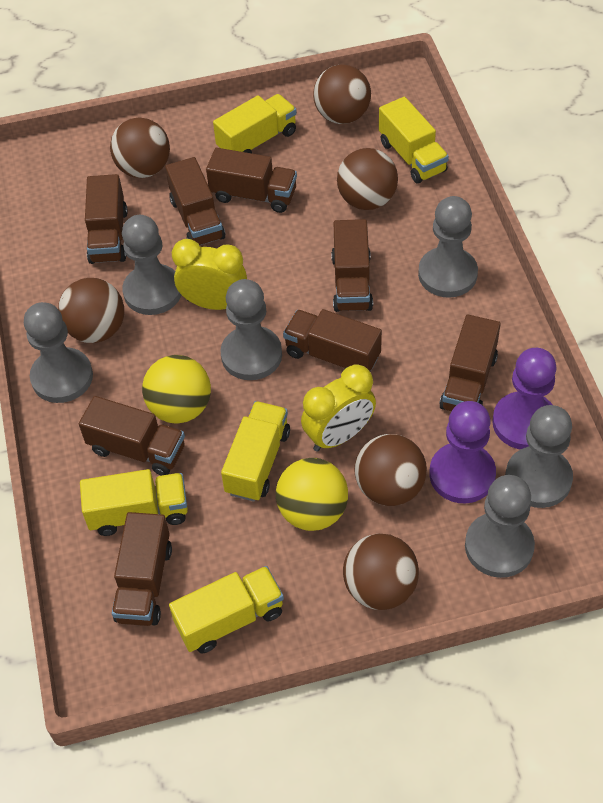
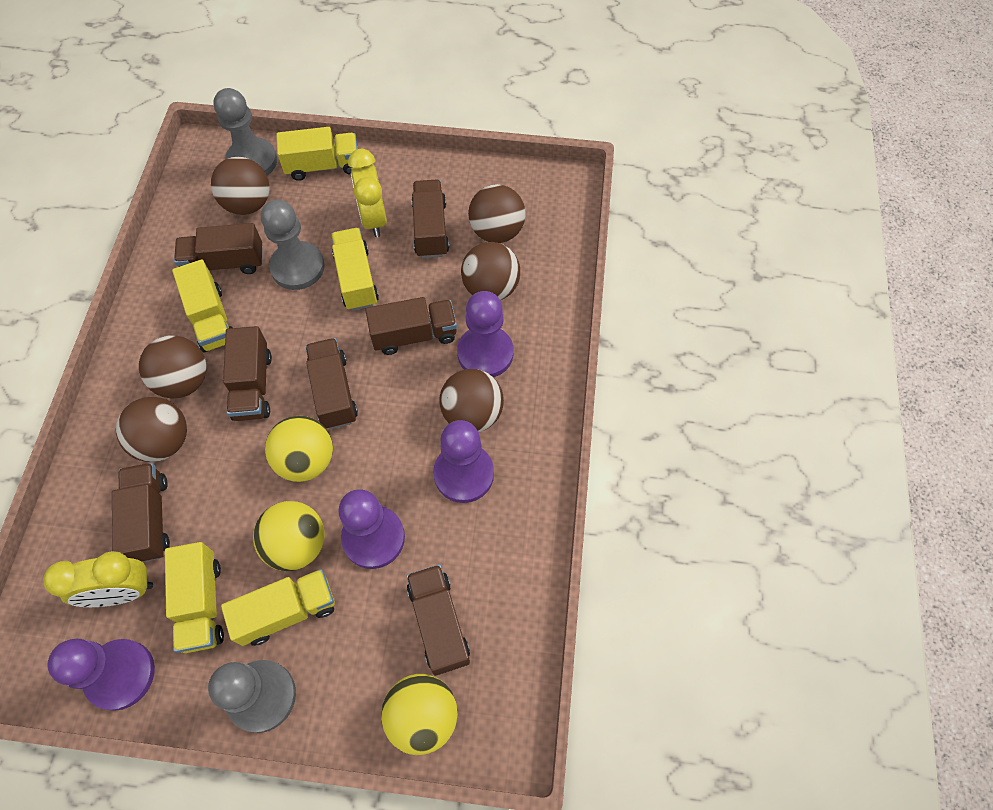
brown truck: [79,396,185,476] [85,174,128,264] [112,512,172,626] [165,157,225,246] [206,148,297,213] [283,309,382,372] [331,219,373,312] [439,315,501,411] = 8 -> [112,463,170,562] [174,223,263,274] [223,326,272,421] [305,338,358,429] [365,297,457,355] [406,564,470,676] [411,180,449,258] = 7
grey pawn: [24,302,93,403] [122,215,181,315] [220,279,282,380] [418,196,478,298] [465,475,535,578] [505,405,573,508] = 6 -> [208,660,296,733] [213,88,277,175] [261,200,325,290] = 3
purple pawn: [429,401,496,503] [492,348,557,449] = 2 -> [47,639,155,711] [338,489,405,569] [433,420,494,503] [457,291,514,377] = 4
yellow ball: [142,355,211,423] [276,458,348,531] = 2 -> [253,501,325,571] [265,416,333,482] [381,674,458,755] = 3

